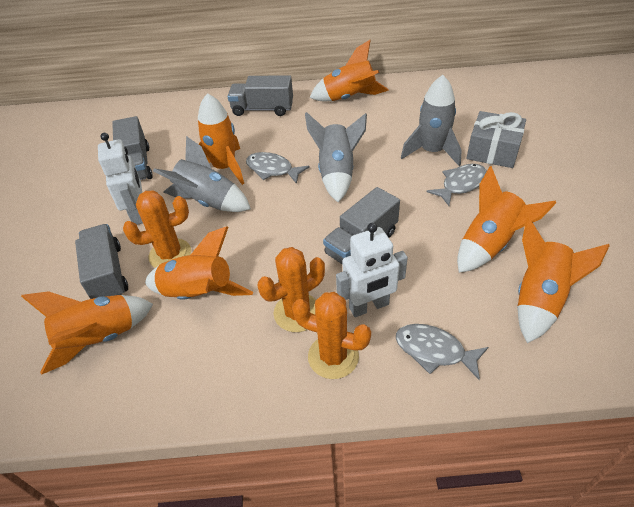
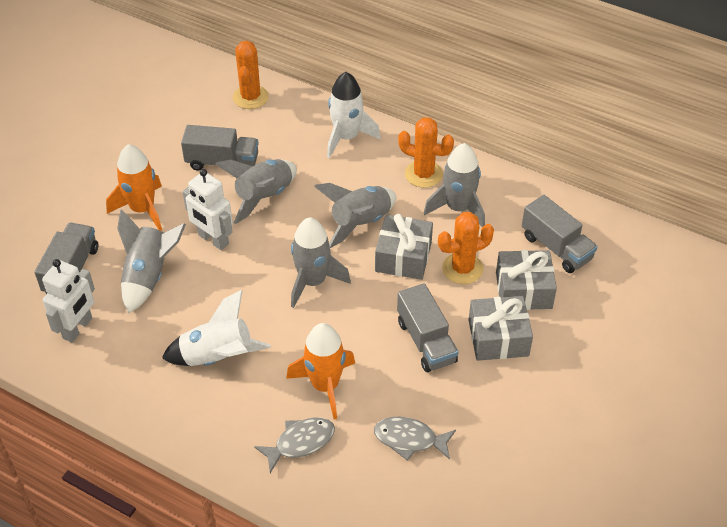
grey fish: [246,152,309,184] [396,324,488,380] [426,164,487,206] = 3 -> [254,417,335,473] [374,416,456,461] = 2
grey gift: [467,111,526,168] = 1 -> [375,214,433,280] [469,296,533,361] [496,250,557,310] = 3
grey rocket: [153,136,251,212] [305,112,367,202] [401,75,462,166] = 3 -> [117,209,186,313] [215,159,297,224] [291,218,351,308] [314,183,396,248] [424,143,485,227] = 5
orange rocket: [21,291,153,375] [145,226,253,300] [198,93,244,185] [310,40,389,101] [457,166,556,273] [517,218,610,343] = 6 -> [106,144,162,231] [286,323,355,420] = 2
white rocket: none = 0 -> [162,290,271,366] [327,72,381,158] = 2

